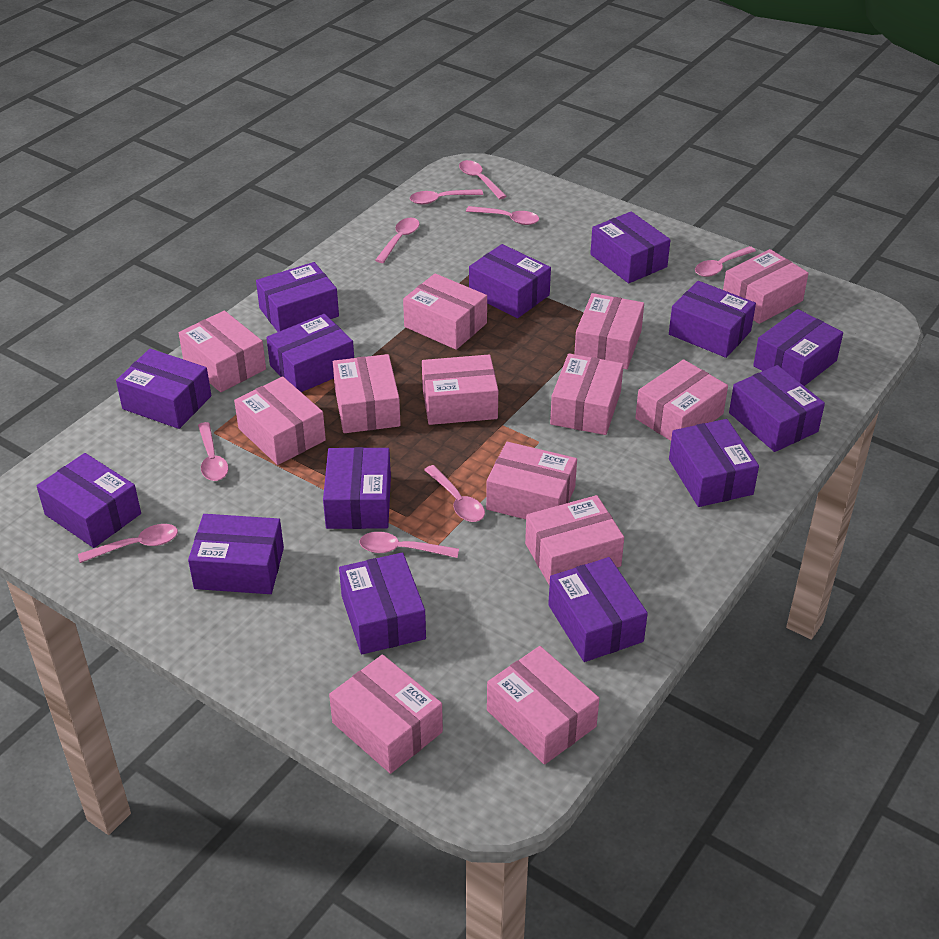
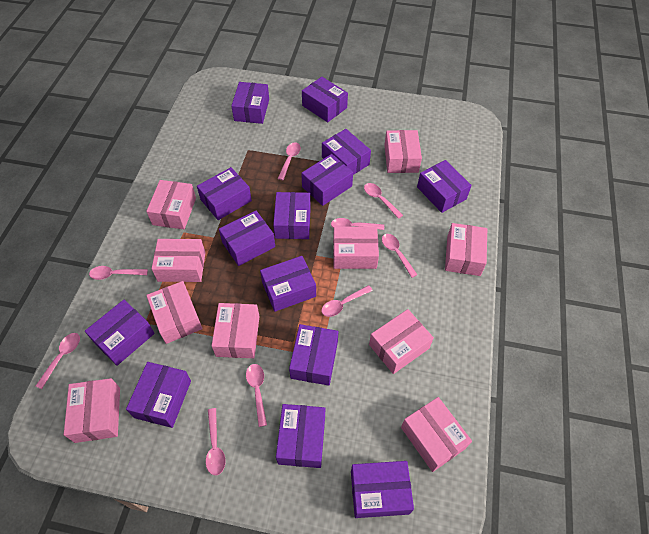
pink box: [179,311,266,392] [234,377,326,465] [329,655,443,774] [333,354,401,433] [403,273,487,350] [422,355,498,425] [486,442,577,519] [487,646,599,765] [525,495,624,585] [550,353,624,435] [574,293,644,369] [635,359,728,441] [723,249,809,324] = 13 -> [64,378,120,443] [146,180,196,229] [146,281,202,344] [151,239,206,282] [211,303,260,358] [333,227,379,269] [369,309,434,374] [384,130,422,173] [401,397,472,472] [445,223,487,276] = 10

